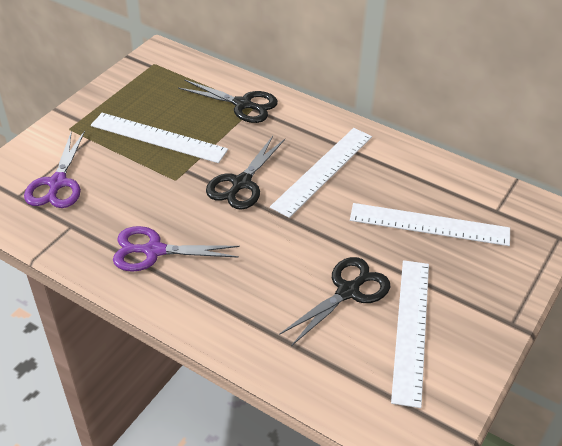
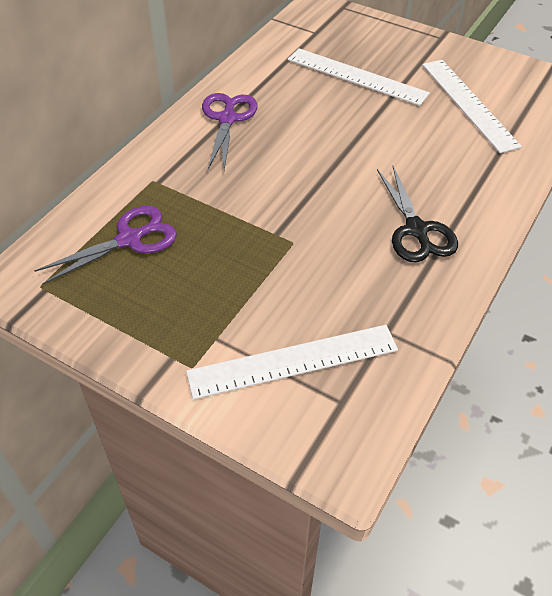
black scissors: [178,80,278,123] [206,136,285,210] [279,257,390,346] = 3 -> [377,166,458,262] = 1
white ruler: [91,113,228,163] [270,128,372,218] [350,203,510,246] [391,260,429,408] = 4 -> [186,325,398,399] [288,48,430,106] [422,60,522,153] = 3

